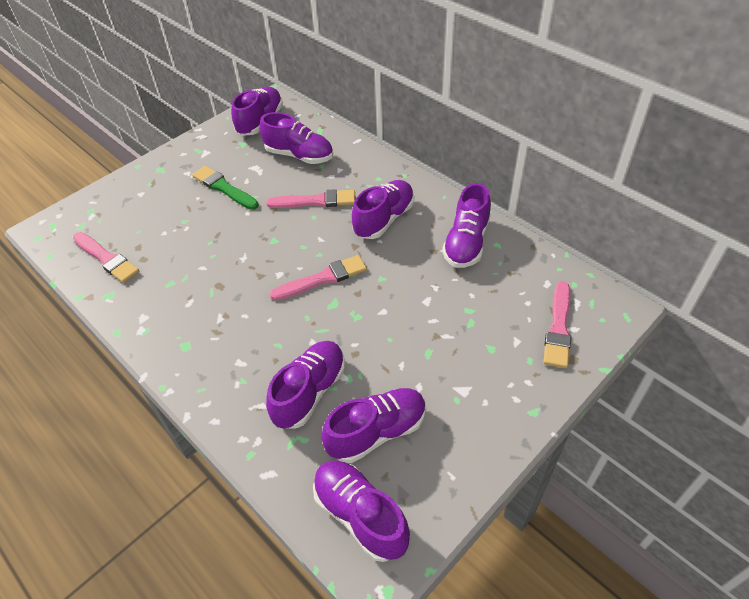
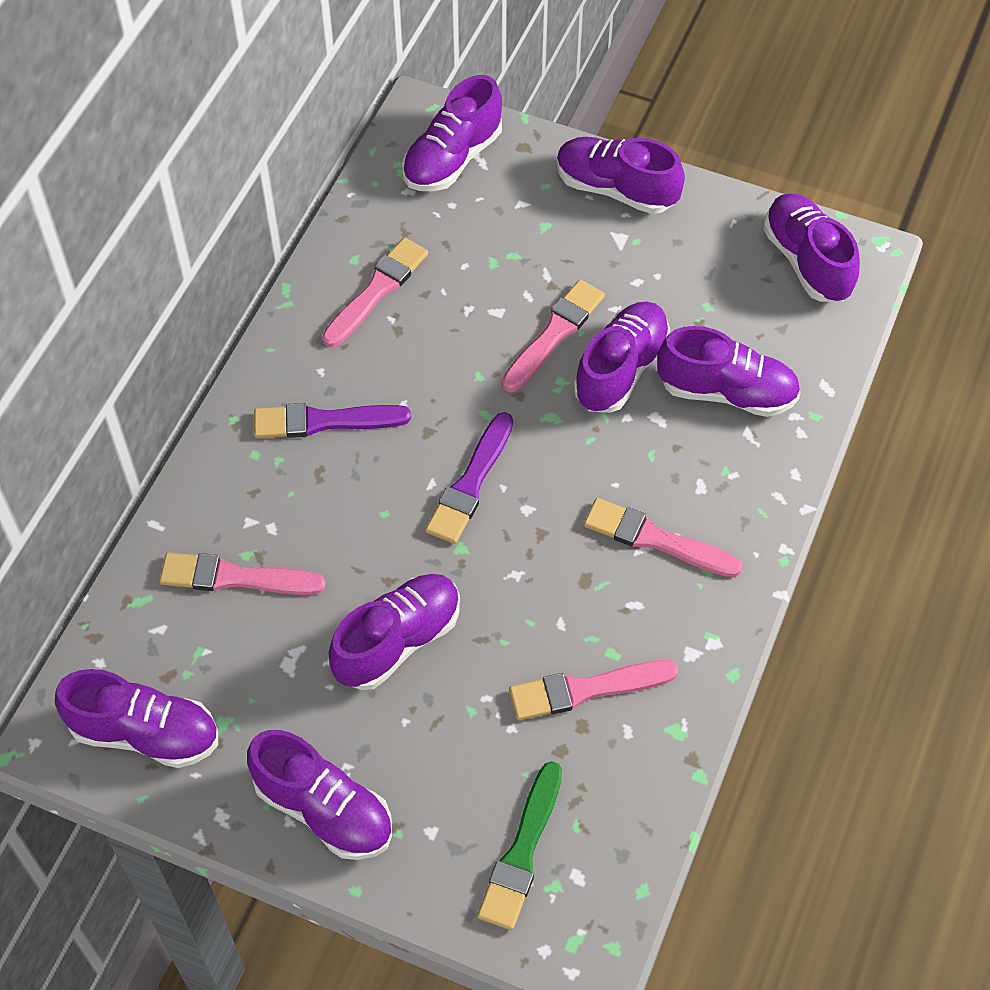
pink brush: [73,232,139,283] [266,189,355,208] [270,255,367,300] [543,281,571,368] = 4 -> [159,552,326,595] [322,237,428,347] [502,280,605,392] [509,660,679,720] [584,498,743,577] = 5
purple brush: none = 0 -> [254,403,411,438] [425,412,513,544] = 2
purple shoe: [231,87,283,136] [259,112,333,164] [266,341,345,429] [313,460,410,562] [321,388,426,463] [352,180,414,239] [442,183,491,268] = 7 -> [55,669,218,768] [247,730,392,860] [329,574,460,690] [402,75,502,191] [557,137,685,214] [574,301,670,413] [657,326,801,417] [763,193,860,302] = 8

